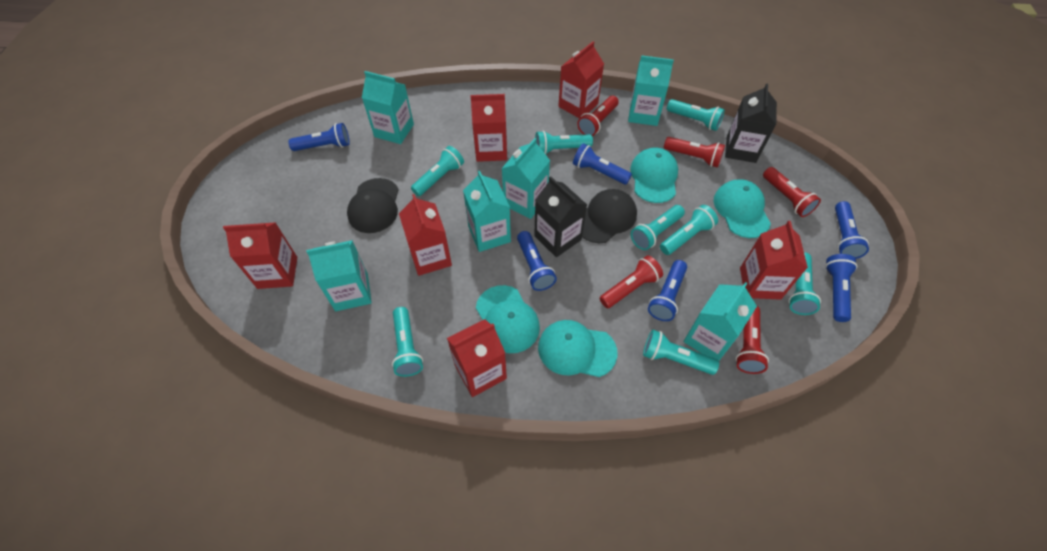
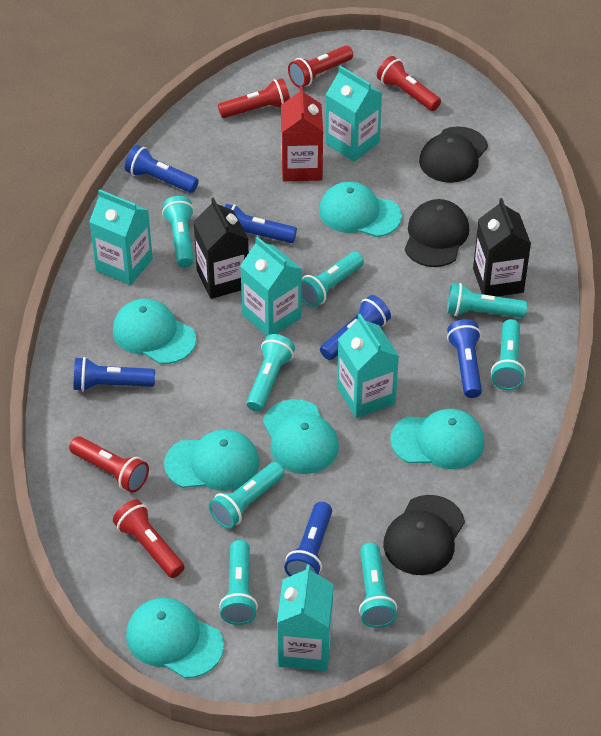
black cap: [347,178,399,233] [582,189,637,243] = 2 -> [383,495,465,575] [405,199,469,267] [419,126,488,183] = 3
red carton: [223,222,297,289] [399,194,452,276] [447,319,507,397] [471,94,507,162] [558,41,604,119] [740,221,808,300] = 6 -> [281,86,323,181] = 1
turquoise cap: [476,285,540,353] [538,320,617,377] [630,148,678,203] [714,179,771,238] = 4 -> [113,299,196,364] [126,598,224,678] [164,429,259,491] [263,399,339,474] [319,181,402,237] [390,409,485,469] = 6
turquoise carton: [306,240,372,311] [362,71,414,144] [463,170,511,252] [501,138,550,219] [628,55,674,126] [683,282,757,361] = 6 -> [89,189,153,285] [240,237,302,336] [277,564,333,671] [325,66,382,162] [337,314,399,418] = 5

